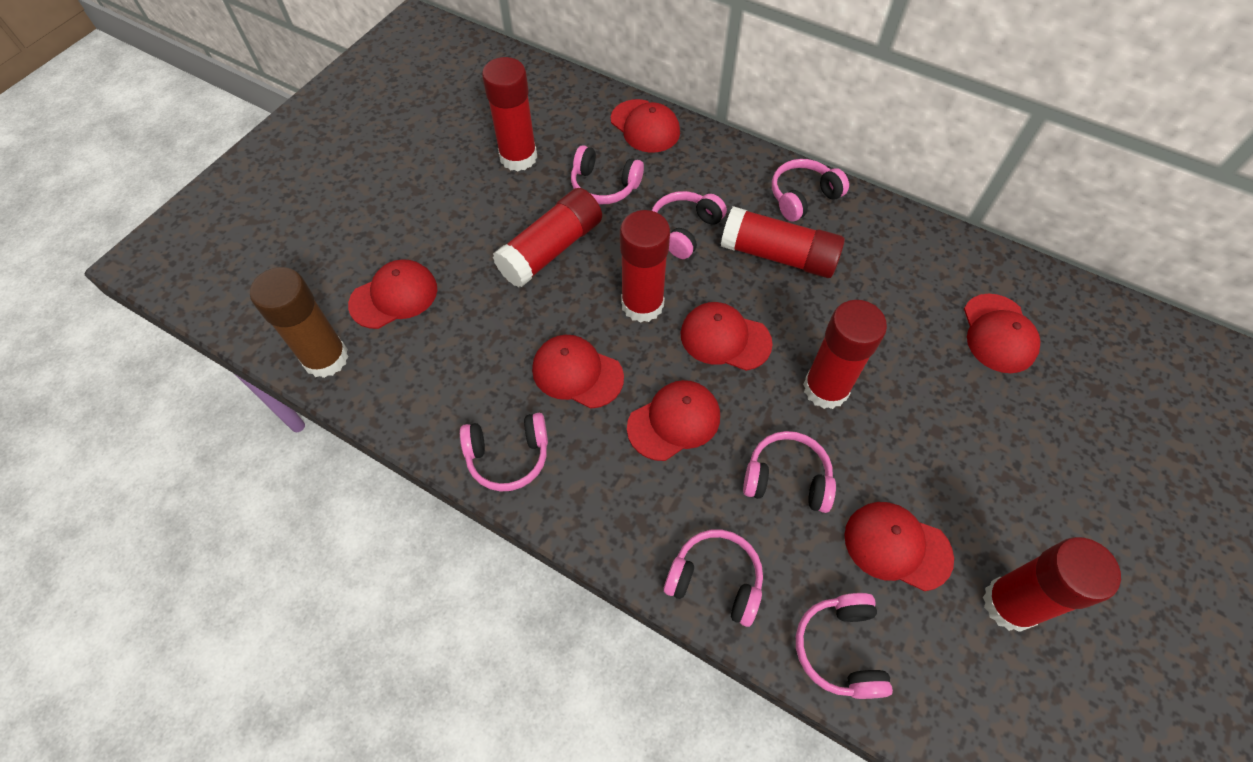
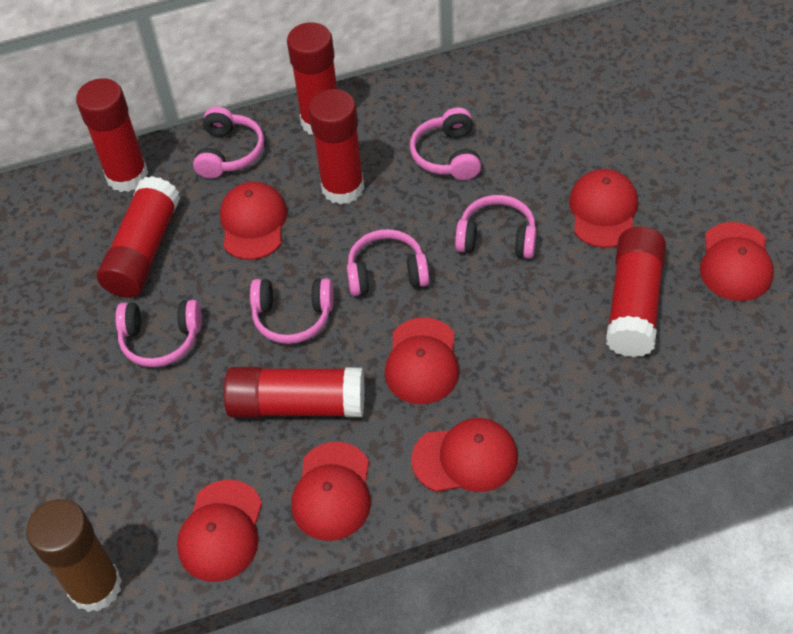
pink headphones: [460,413,548,491] [571,145,644,204] [652,191,727,259] [664,529,763,627] [743,431,836,513] [772,159,849,221] [796,593,893,699] = 7 -> [115,300,202,367] [193,107,264,178] [250,278,334,344] [347,229,429,296] [410,107,481,180] [455,195,537,259] = 6

